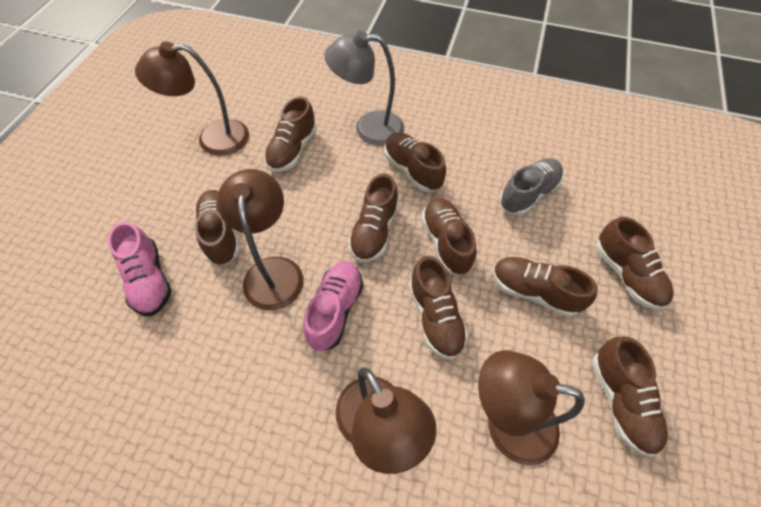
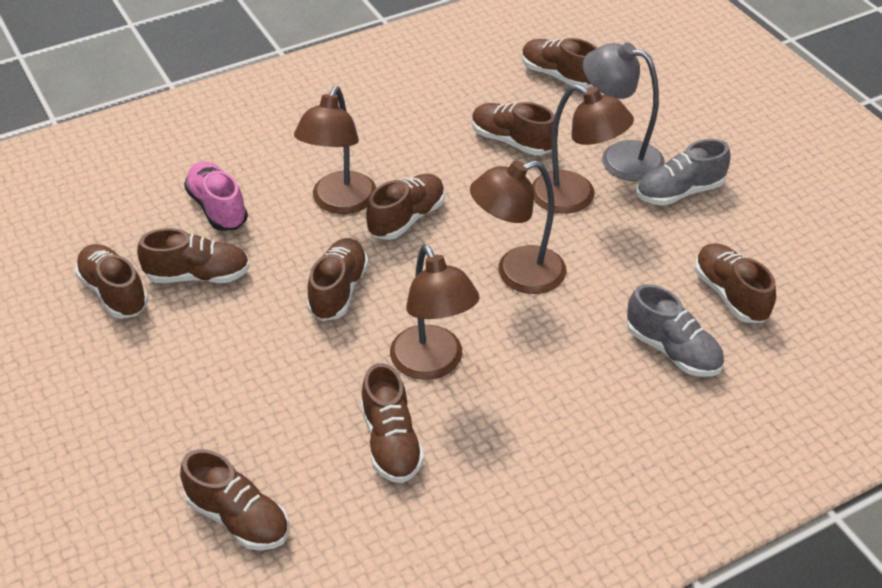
grey shoe: [499,158,563,215] = 1 -> [627,284,724,377] [636,139,730,206] = 2
pink shoe: [108,221,171,316] [303,261,363,351] = 2 -> [184,161,248,231] = 1

